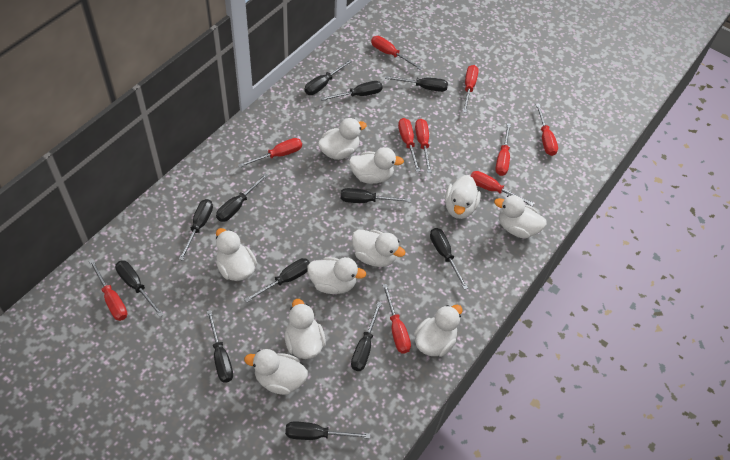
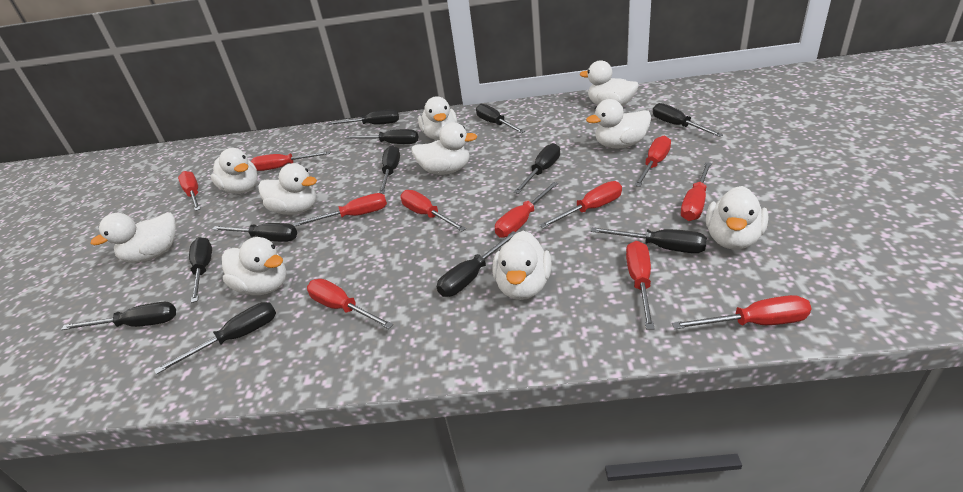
red screwdriver: [89,259,128,321] [238,138,302,168] [371,36,422,70] [382,284,411,353] [398,118,420,172] [415,119,432,173] [463,65,479,113] [470,171,534,206] [495,123,511,176] [536,104,558,156] = 10 -> [178,171,201,211] [251,151,331,171] [293,193,387,227] [307,279,393,329] [400,190,466,231] [495,182,558,238] [539,181,622,228] [626,241,655,330] [634,136,671,187] [672,295,812,329] [681,162,712,221] = 11

